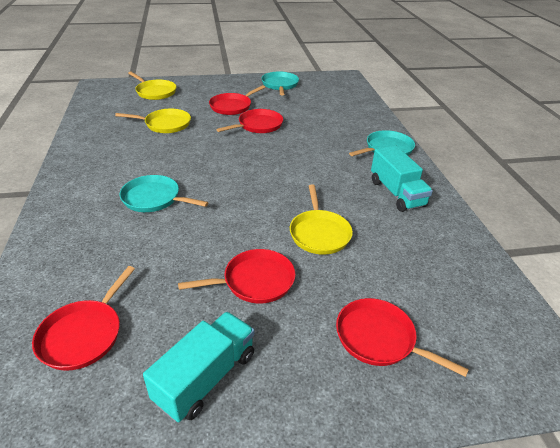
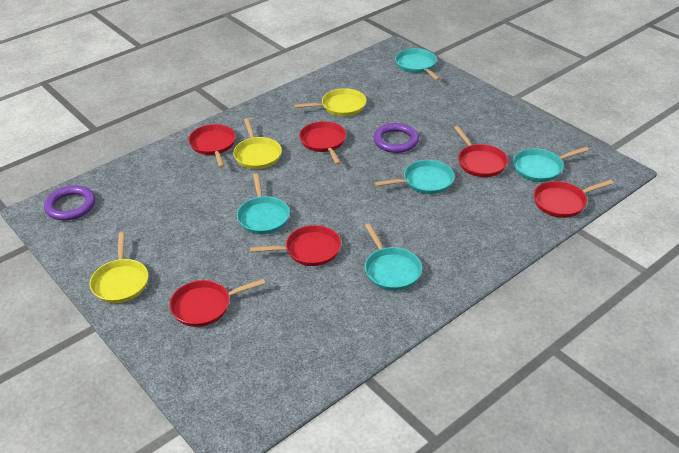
purple ring: none = 0 -> [44,185,95,221] [373,123,419,153] = 2
red pan: [32,266,135,371] [178,249,295,304] [209,85,265,115] [217,109,283,133] [336,298,469,377] = 5 -> [169,279,265,327] [188,124,236,168] [250,225,341,266] [299,121,346,165] [454,126,508,177] [534,180,613,218] = 6
turquoise pan: [119,175,209,212] [261,71,299,96] [349,130,415,156] = 3 -> [237,174,290,234] [365,223,422,291] [374,160,455,194] [395,48,440,81] [513,147,589,182] = 5
turquoise truck: [143,312,254,422] [371,145,433,212] = 2 -> none = 0

